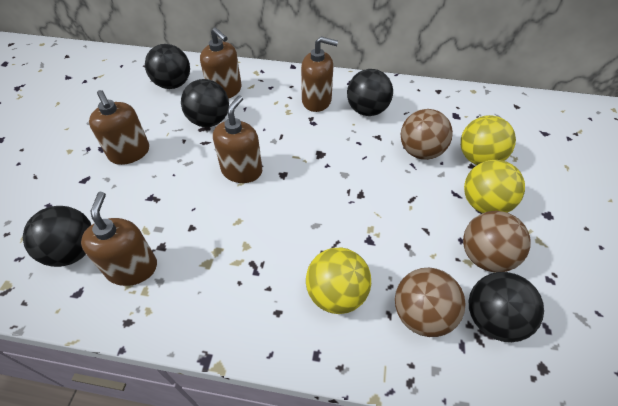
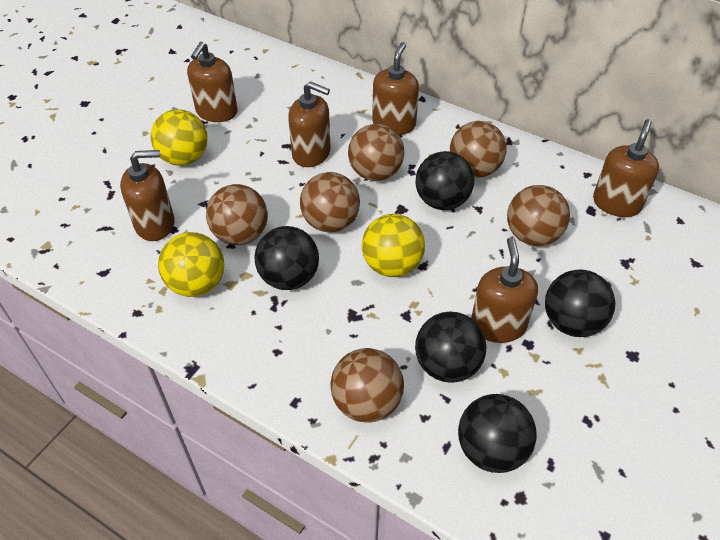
brown ball: [395,268,466,337] [401,109,453,160] [463,211,531,272] = 3 -> [206,184,268,245] [300,172,360,232] [330,348,404,423] [348,124,404,181] [450,121,507,178] [507,185,570,246] = 6
brown soap dispenser: [81,192,157,286] [89,90,149,165] [200,27,242,99] [213,95,262,183] [301,37,338,112] = 5 -> [120,150,174,241] [187,41,238,122] [288,81,331,167] [372,42,419,135] [471,237,538,343] [593,119,659,217] = 6

